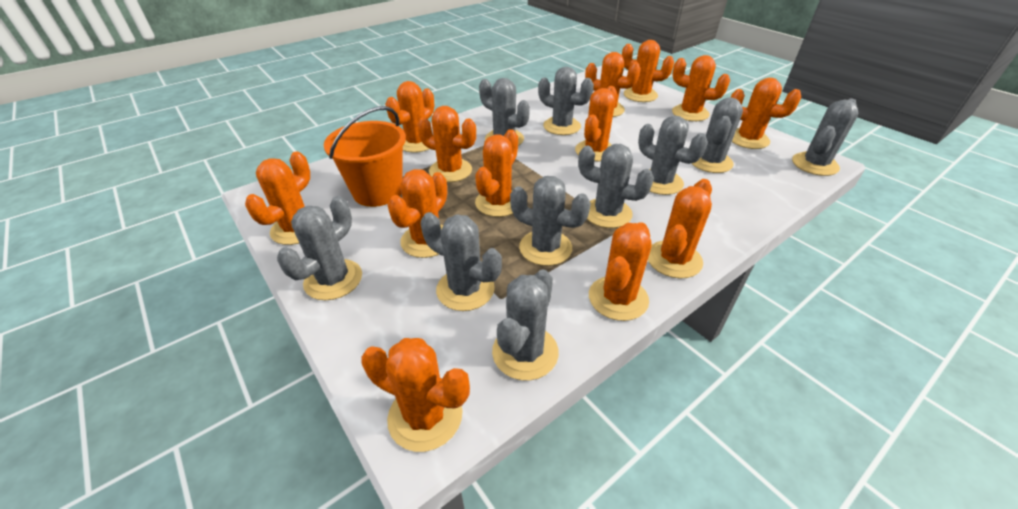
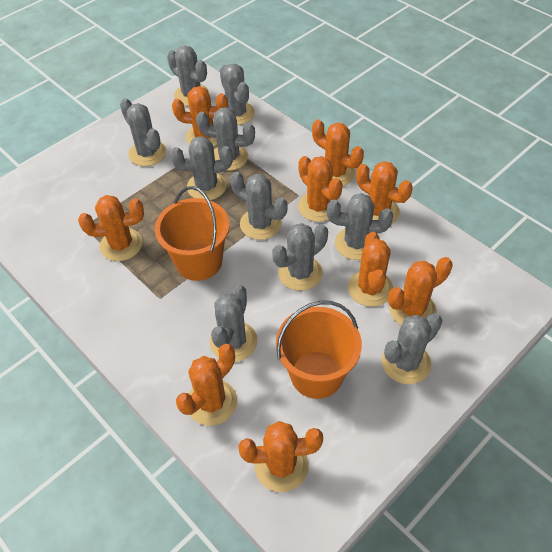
orange bucket: [324,106,406,207] = 1 -> [155,186,230,281] [276,300,362,399] = 2
orange cactus: [245,151,310,245] [362,338,470,452] [385,81,434,153] [388,169,447,258] [417,106,476,182] [475,129,518,217] [575,86,617,161] [585,52,641,117] [589,222,651,321] [622,40,674,102] [648,179,712,278] [672,55,730,121] [731,78,801,149] = 13 -> [78,195,144,261] [172,86,228,147] [176,344,237,426] [238,421,323,492] [298,156,343,222] [312,119,364,186] [348,232,393,307] [356,161,413,225] [388,257,452,325] = 9

